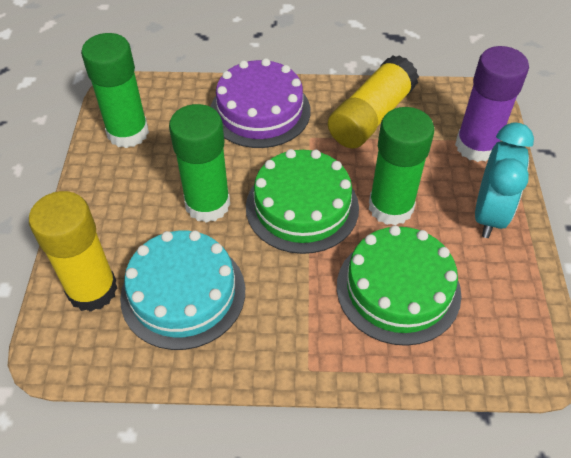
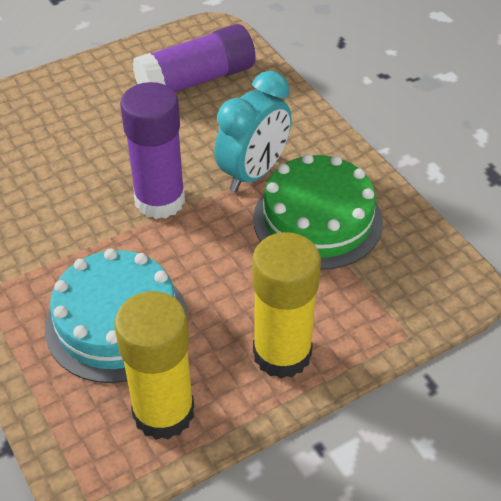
green cake: [246,149,359,254] [337,225,462,346] = 2 -> [253,154,383,270] = 1
green glue stick: [81,33,149,148] [169,104,230,223] [369,107,434,225] = 3 -> none = 0
purple cake: [210,58,310,148] = 1 -> none = 0
purple glue stick: [455,46,529,162] = 1 -> [120,82,185,219] [132,24,255,92] = 2

